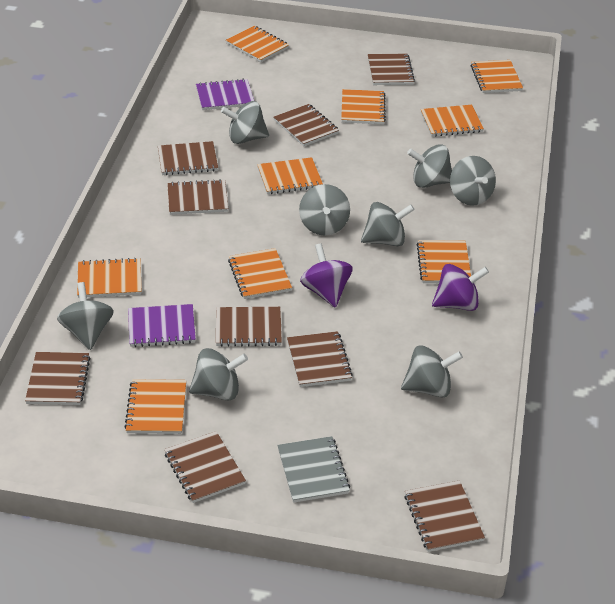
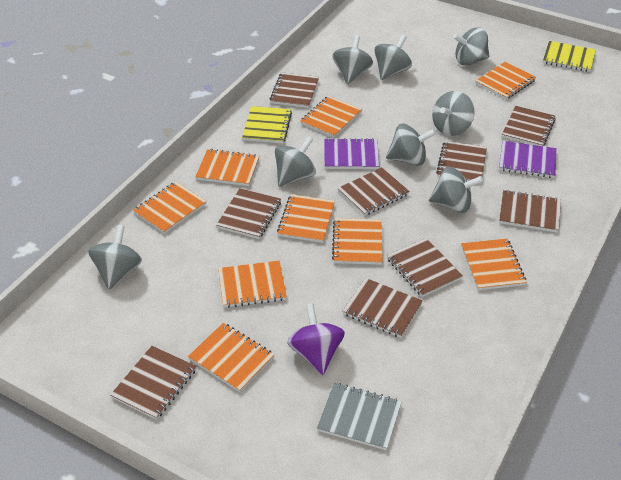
purple spinning top: [300,243,353,308] [432,264,489,311] = 2 -> [287,303,345,375] = 1
yellow notebook: none = 0 -> [242,106,292,144] [543,41,596,72] = 2

